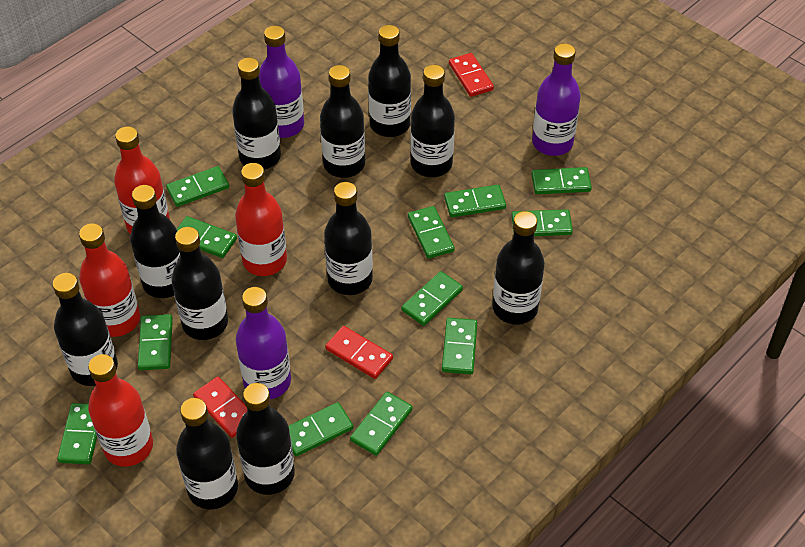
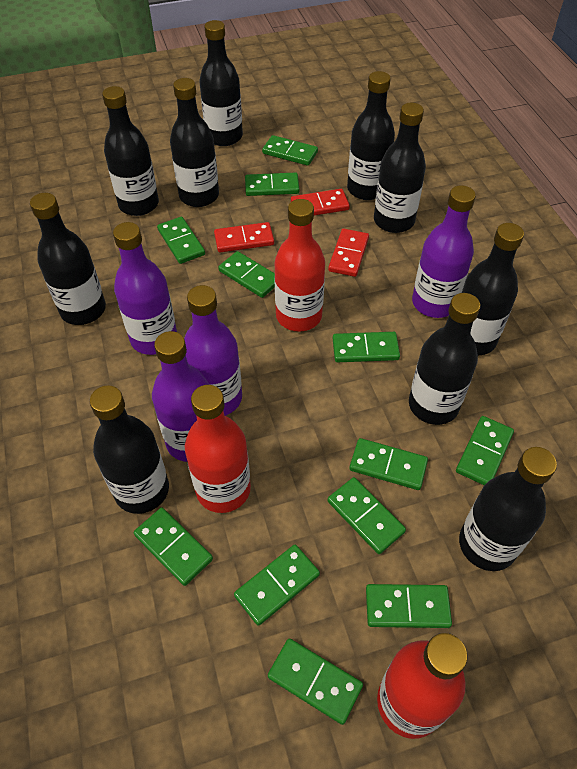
black bottle: [53,273,118,386] [130,185,180,298] [171,227,228,340] [176,398,238,509] [232,58,281,170] [236,383,295,495] [320,65,365,178] [324,182,373,295] [368,25,411,137] [410,65,455,177] [492,211,545,324] = 11 -> [30,193,106,325] [90,385,169,514] [102,86,159,216] [170,78,219,207] [200,20,243,146] [347,71,395,200] [374,103,426,233] [409,293,480,425] [459,447,557,571] [461,223,524,355] = 10
purple bottle: [236,287,291,399] [259,26,304,138] [532,43,581,156] = 3 -> [113,222,177,355] [152,331,209,462] [184,285,242,416] [412,185,476,318] = 4
red bottle: [79,223,140,337] [88,354,153,467] [114,126,170,235] [235,163,287,276] = 4 -> [185,385,251,513] [274,199,325,332] [377,633,467,739] = 3

